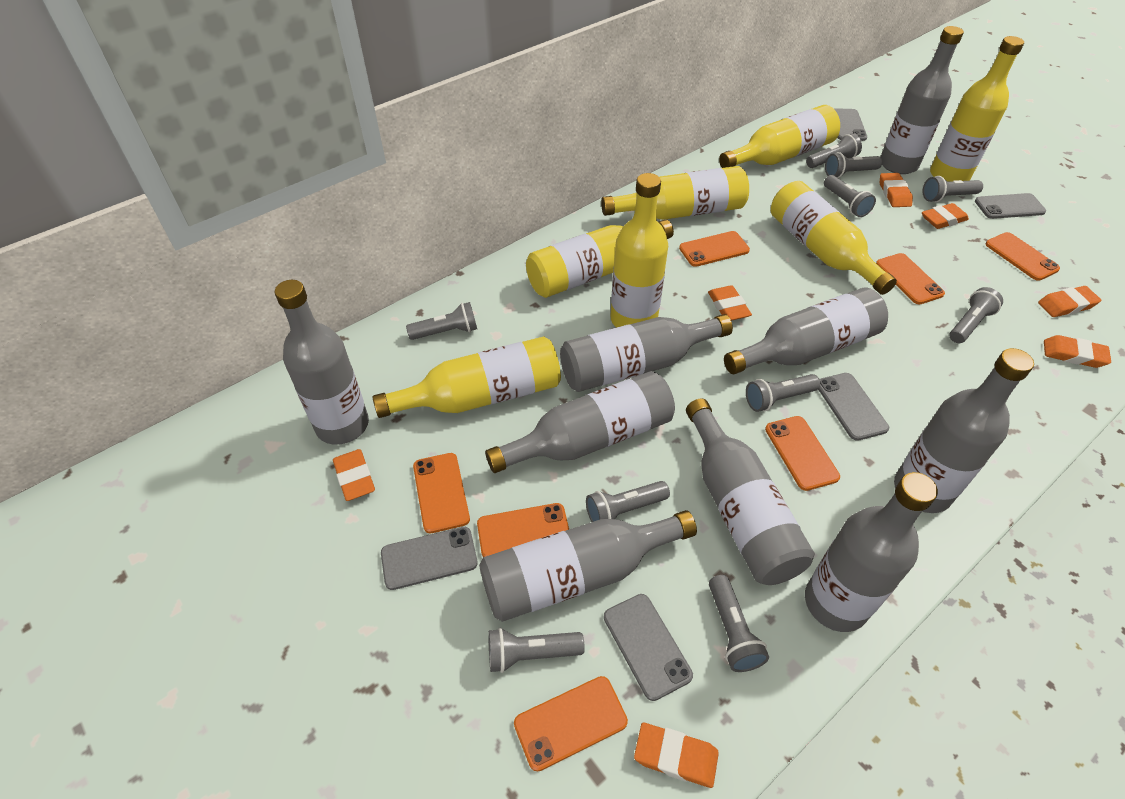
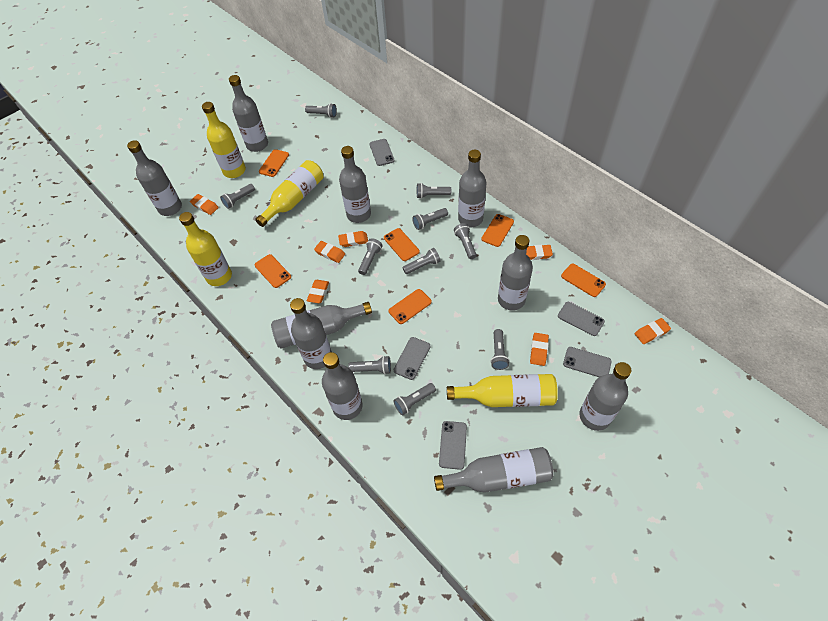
grey bottle: [275,280,369,445] [479,510,697,622] [485,371,675,473] [560,314,733,392] [686,398,815,585] [724,288,888,374] [805,472,938,632] [881,26,964,174] [894,348,1034,513] = 9 -> [127,140,182,216] [229,75,268,152] [271,302,372,349] [290,298,332,369] [322,352,362,420] [339,146,371,223] [434,447,553,493] [458,150,486,227] [498,235,533,311] [580,362,631,431] = 10
orange phone: [413,453,470,533] [477,503,569,557] [514,676,628,771] [679,231,750,267] [765,416,840,491] [876,253,945,304] [986,232,1060,281] = 7 -> [254,254,291,288] [259,149,289,177] [384,228,420,261] [388,289,432,324] [481,214,514,247] [561,264,606,297] = 6
yellow bottle: [373,336,561,418] [526,219,674,298] [601,166,749,220] [611,173,668,328] [719,105,840,168] [771,181,897,295] [930,36,1024,182] = 7 -> [179,212,232,286] [202,102,246,178] [255,160,323,227] [447,374,558,407] = 4

